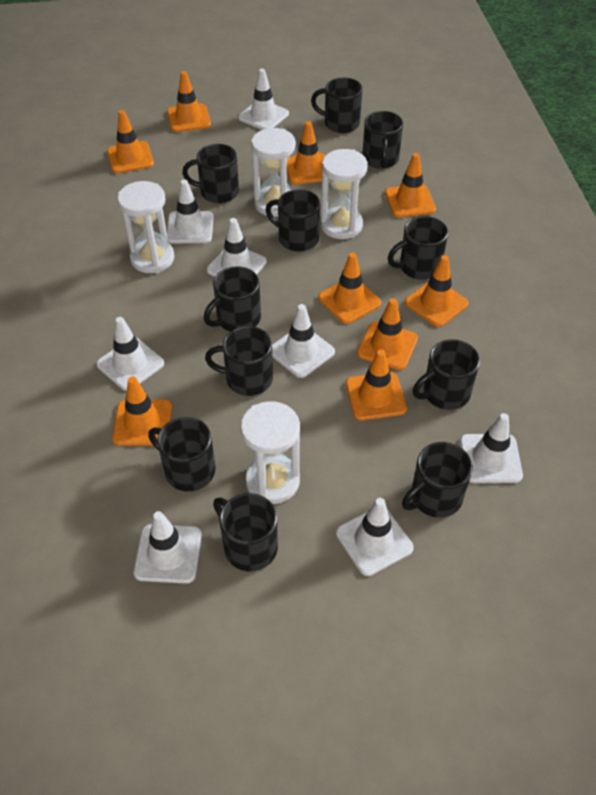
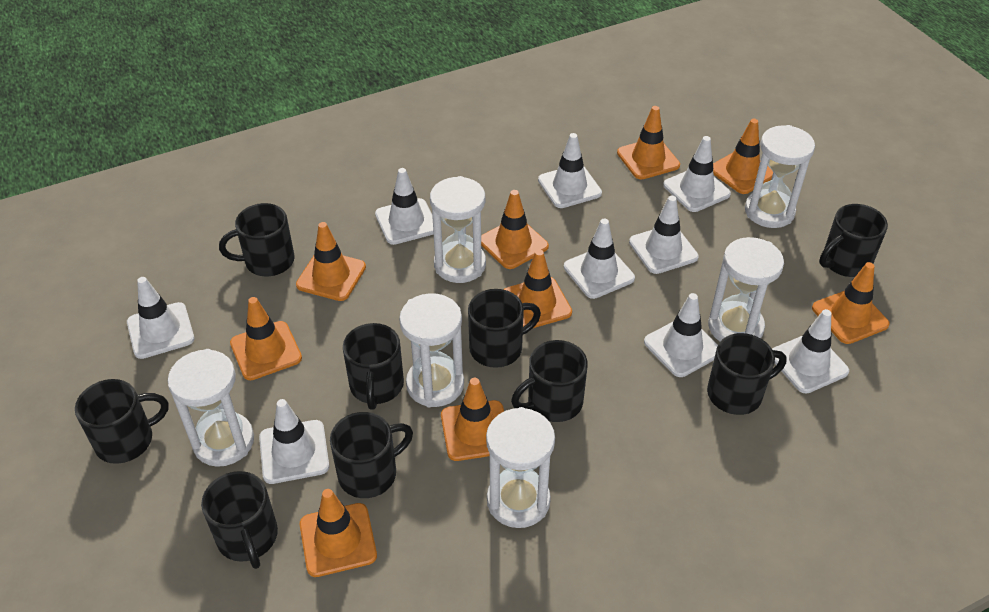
black mug: [148,417,216,491] [182,144,239,203] [204,266,261,332] [205,326,273,396] [213,493,278,571] [265,189,320,252] [311,77,362,133] [362,111,403,169] [388,216,448,280] [402,442,473,518] [413,339,480,410] = 11 -> [75,379,169,464] [201,471,278,569] [219,203,295,277] [330,412,413,498] [343,323,404,410] [468,289,541,368] [511,340,588,422] [707,333,787,415] [819,204,888,277] = 9
white hourglass: [117,181,174,273] [241,401,300,504] [251,128,296,217] [321,149,368,239] = 4 -> [168,349,254,467] [399,293,464,407] [430,176,486,283] [486,407,555,528] [708,237,784,342] [745,125,815,228] = 6
white traffic cone: [96,317,164,391] [134,511,202,584] [167,179,214,243] [207,218,267,277] [238,69,289,130] [272,304,335,378] [336,498,414,576] [460,413,523,483] = 8 -> [127,277,195,359] [259,399,329,484] [375,168,434,245] [538,133,602,208] [564,218,635,299] [629,196,699,274] [644,293,718,377] [663,136,731,212] [772,309,849,394] = 9

